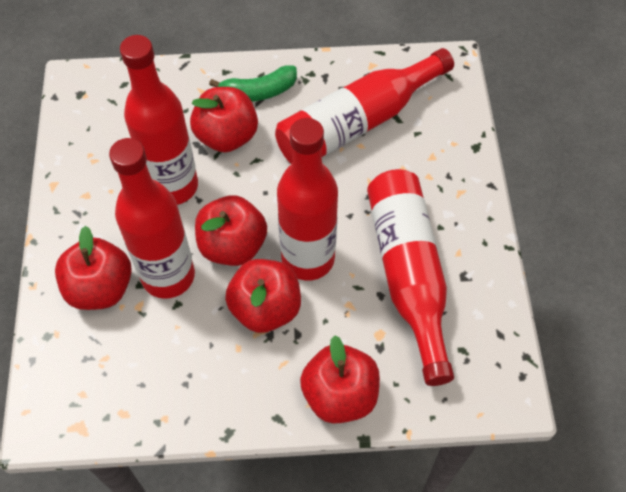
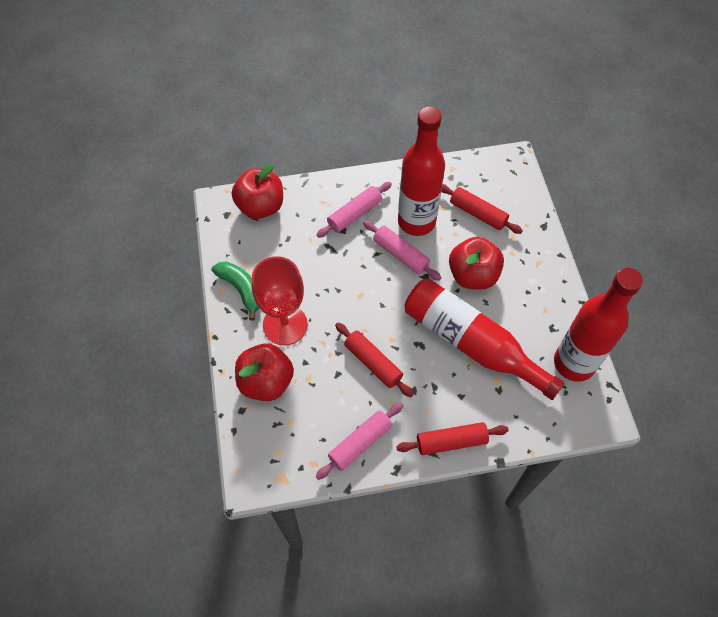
pink rolling pin: none = 0 -> [316,402,403,480] [317,182,392,238] [363,220,441,281] = 3
red apple: [55,226,132,310] [190,87,258,152] [195,195,267,266] [225,259,301,333] [300,335,380,424] = 5 -> [232,163,283,219] [235,343,294,401] [449,237,504,289] = 3
red bottle: [109,138,195,299] [120,35,198,205] [275,48,454,164] [277,118,338,281] [367,169,454,386] = 5 -> [398,106,445,236] [404,278,565,400] [554,268,643,382] = 3
red goblet: none = 0 -> [252,256,308,345] = 1
red rolling pin: none = 0 -> [335,323,414,397] [396,422,509,455] [442,184,523,234] = 3

